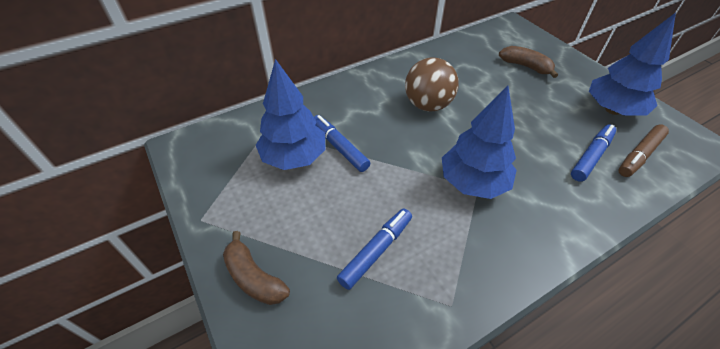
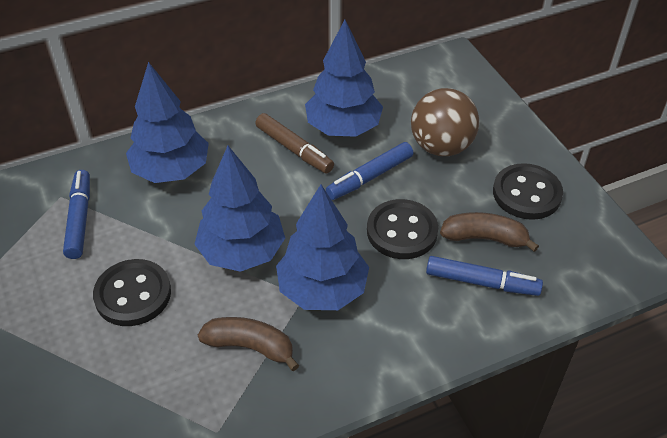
black button: none = 0 -> [93,259,171,326] [367,199,438,259] [493,163,563,220] = 3
blue tree: [256,59,326,170] [442,86,517,199] [589,12,676,116] = 3 -> [126,62,209,183] [194,146,285,272] [276,185,369,310] [305,20,383,137] = 4

